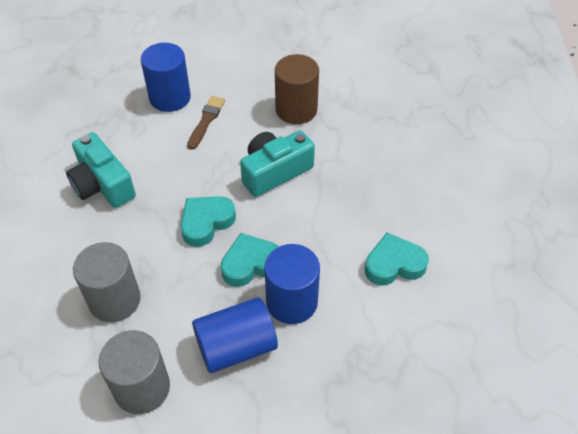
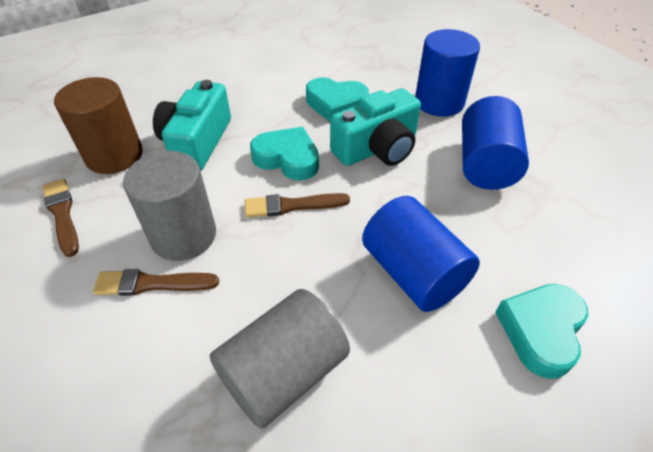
brown brush: [187,96,225,150] = 1 -> [43,179,79,257] [93,269,219,296] [245,193,350,218] = 3

